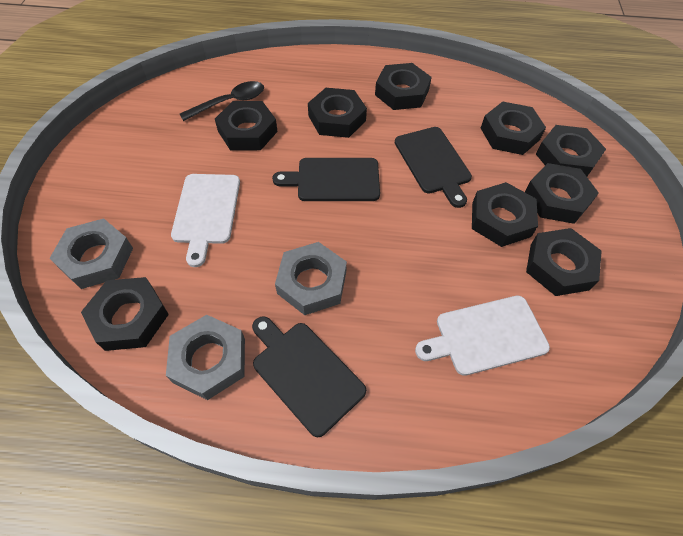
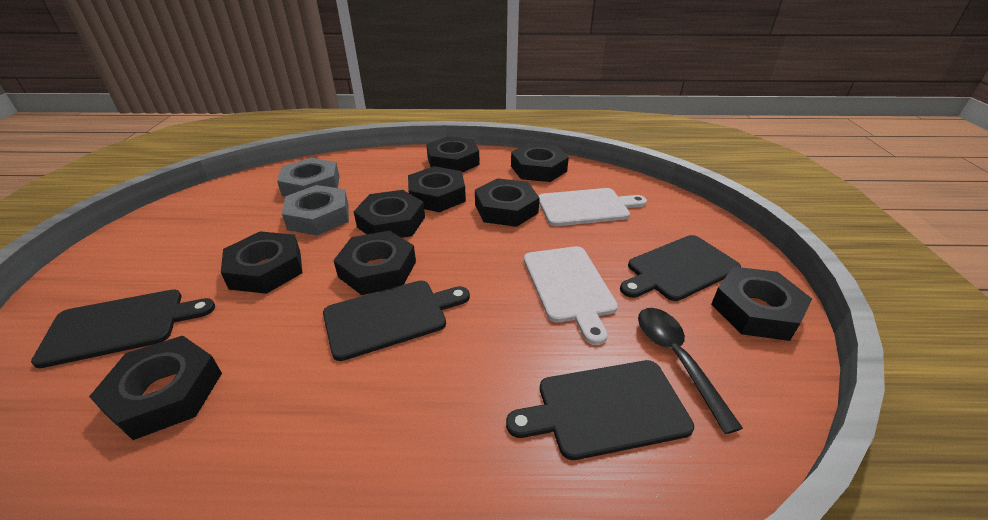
black cutting board: [252,316,366,437] [272,158,380,201] [395,127,472,208] = 3 -> [31,290,215,368] [323,281,470,361] [506,360,694,460] [620,235,741,301] = 4
grey nut: [50,218,133,289] [166,315,245,400] [275,242,347,315] = 3 -> [277,158,340,197] [282,185,349,236] = 2

